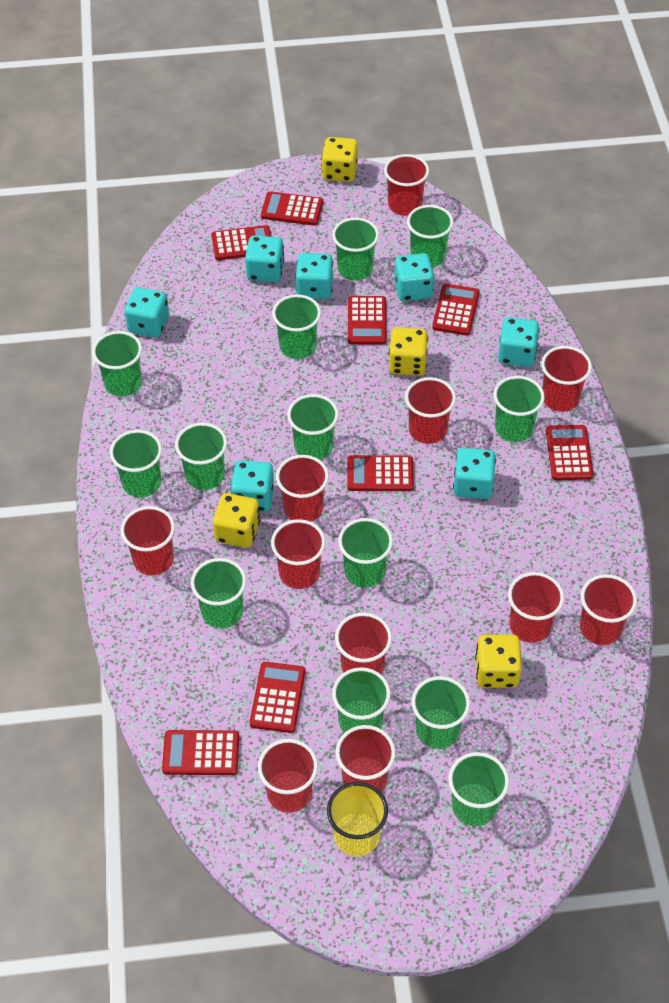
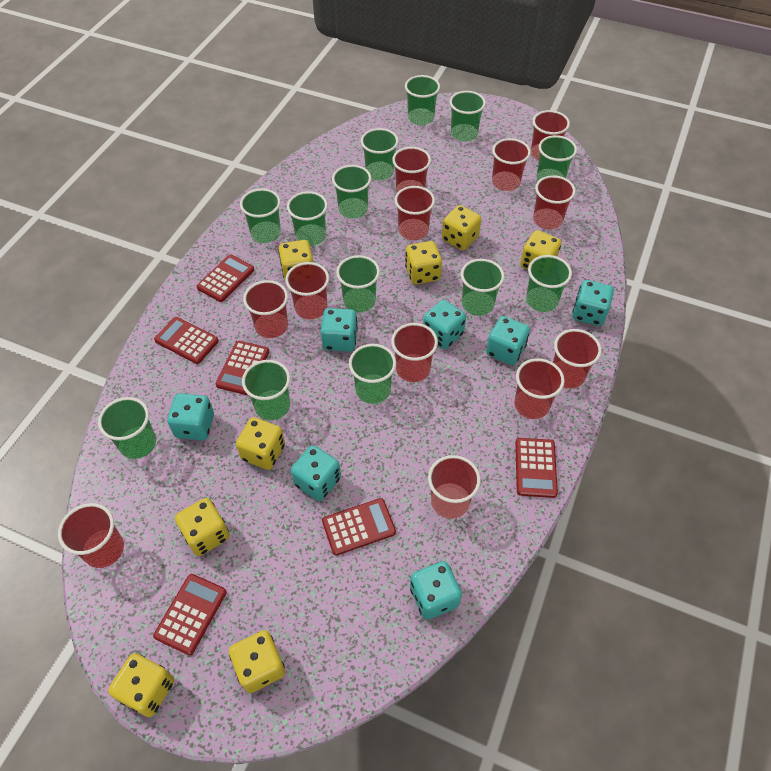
red calculator: [162,730,239,775] [211,225,271,260] [250,662,305,733] [261,191,323,226] [347,455,414,491] [348,296,386,345] [432,284,480,336] [546,425,593,480] = 8 -> [153,574,227,655] [154,317,219,364] [197,255,254,302] [215,341,269,395] [322,498,396,556] [515,438,558,498] = 6
red cup: [121,506,175,575] [258,739,318,813] [271,519,326,589] [276,455,329,522] [335,613,392,675] [336,725,396,792] [384,154,429,216] [405,377,456,444] [508,572,564,643] [541,346,592,412] [580,574,637,645] = 11 -> [58,503,124,568] [243,280,288,338] [285,262,329,320] [391,323,438,382] [392,147,431,192] [395,186,435,240] [428,455,481,519] [492,138,531,191] [514,358,565,419] [531,110,570,160] [533,175,576,230] [553,329,602,389] = 12
yellow cup: [327,782,388,857] = 1 -> none = 0
yellow dice: [213,493,260,548] [322,137,358,182] [389,327,428,376] [475,635,522,688] = 4 -> [108,653,174,717] [175,498,229,556] [229,630,285,693] [236,417,285,470] [278,240,313,280] [405,241,442,285] [442,205,481,250] [520,230,561,270] = 8

